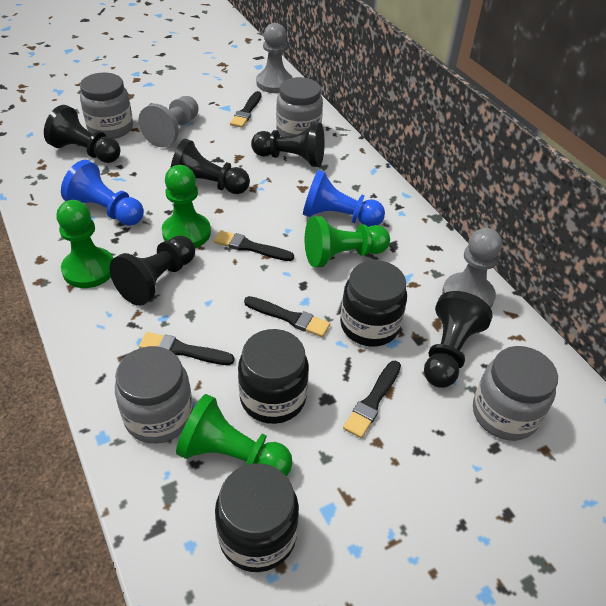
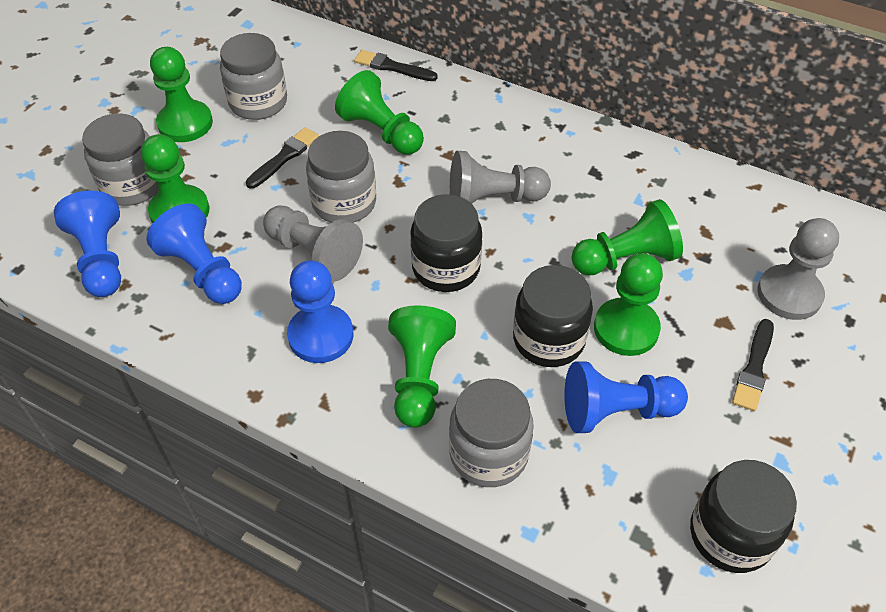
black brush: [139,332,235,365] [214,230,294,261] [230,91,261,128] [244,296,330,337] [343,361,401,438] = 5 -> [246,127,319,189] [354,50,438,81] [732,319,774,411] = 3
black pawn: [44,105,121,163] [109,236,195,306] [171,139,250,194] [251,122,324,167] [424,291,493,388] = 5 -> none = 0
blue pawn: [61,160,144,226] [303,170,385,227] = 2 -> [54,191,121,297] [147,204,242,304] [287,260,353,363] [564,361,688,433] = 4
green pawn: [56,200,113,288] [162,165,211,248] [176,394,293,476] [305,216,390,267] = 4 -> [141,134,209,223] [150,47,213,142] [335,70,424,154] [388,305,456,428] [571,199,683,276] [594,253,663,356] = 6

